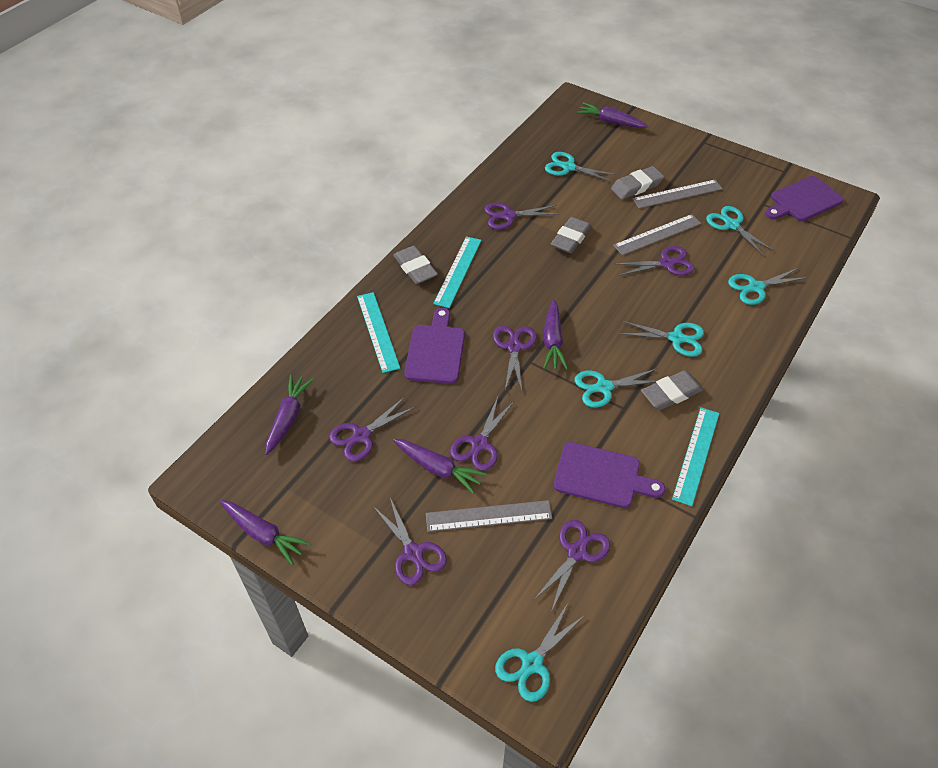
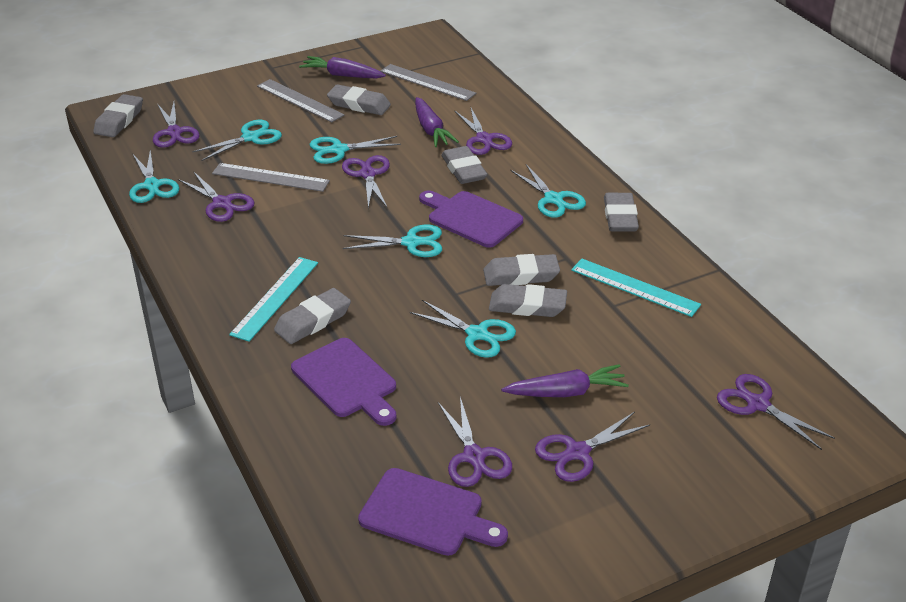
grey eraser: [393,246,438,284] [551,217,591,253] [611,166,664,199] [641,370,703,410] = 4 -> [93,94,143,137] [274,288,351,344] [327,84,391,115] [441,146,487,184] [483,254,560,286] [489,284,567,317] [604,193,639,231] = 7
purple carrot: [220,500,311,565] [265,374,314,455] [393,439,487,494] [543,300,568,370] [577,102,648,128] = 5 -> [299,56,386,78] [415,97,459,147] [501,364,629,397] = 3
turquoise ruler: [357,292,400,373] [433,236,481,308] [672,407,719,506] = 3 -> [229,257,318,342] [571,259,701,317] = 2

